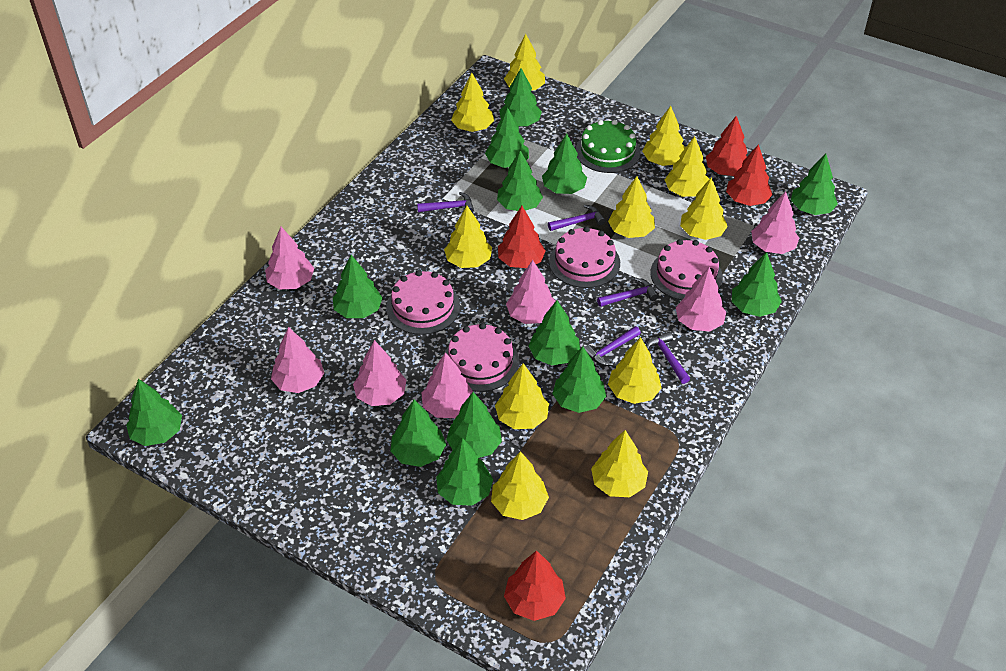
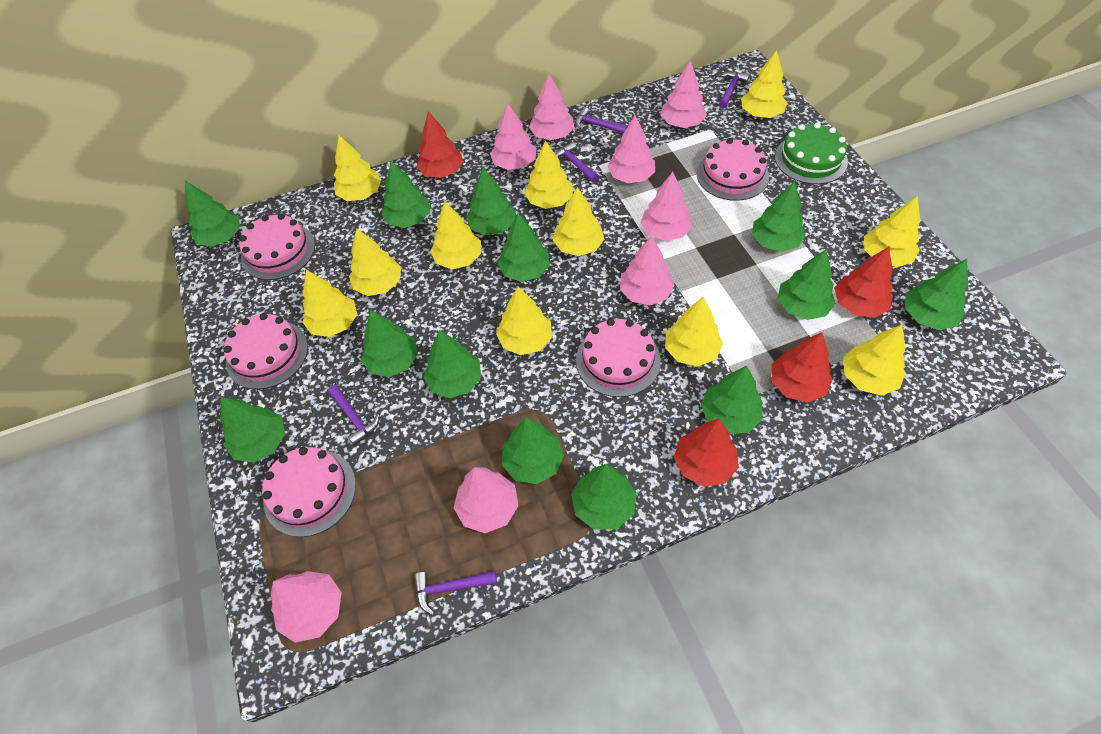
pink cake: [386,270,460,335] [444,323,519,392] [549,227,620,288] [650,239,723,300] = 4 -> [224,313,308,389] [239,214,315,280] [262,447,356,537] [576,319,661,397] [697,138,769,201] = 5
pink tree: [265,227,314,289] [271,327,324,393] [353,340,406,406] [422,352,473,418] [506,260,556,324] [676,267,726,332] [751,191,799,254] = 7 -> [271,571,342,643] [454,467,519,533] [490,103,536,170] [529,74,574,140] [607,116,655,183] [620,236,674,305] [640,172,692,241] [661,60,707,128] = 8

